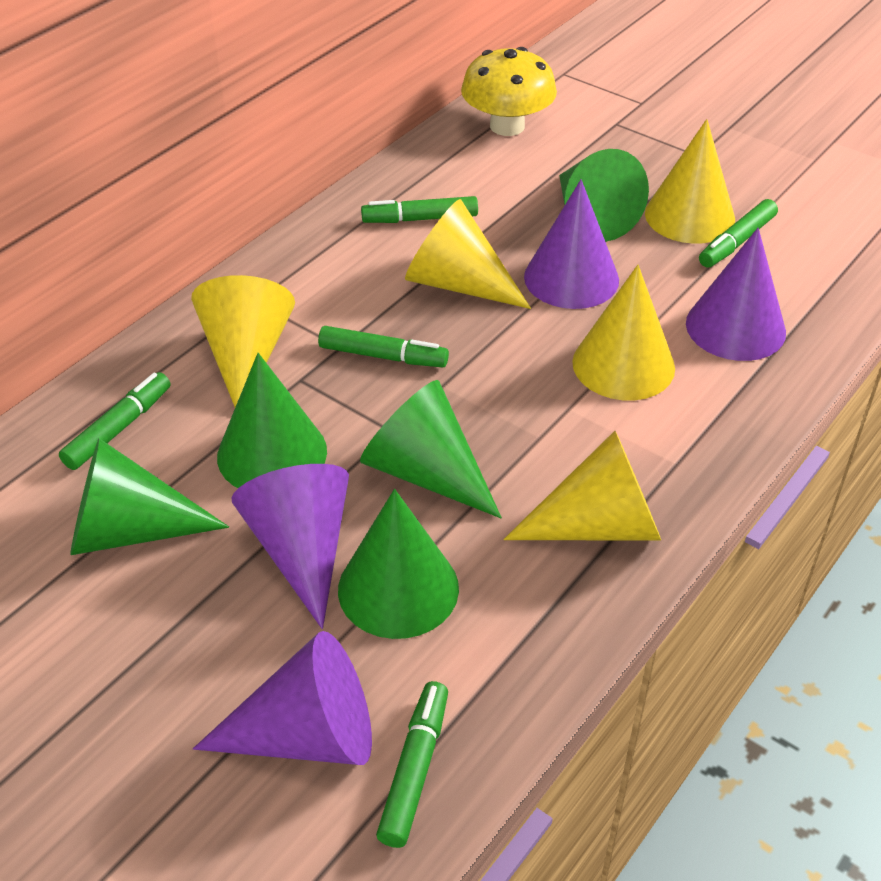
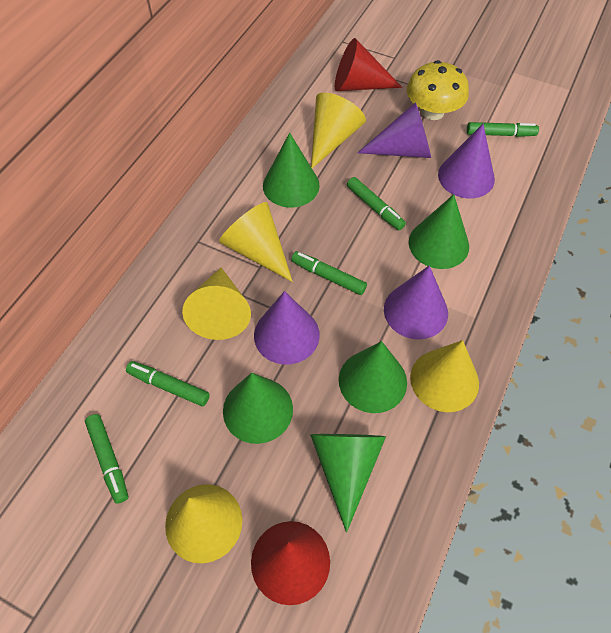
red cone: none = 0 -> [251,521,330,605] [335,38,402,91] = 2

